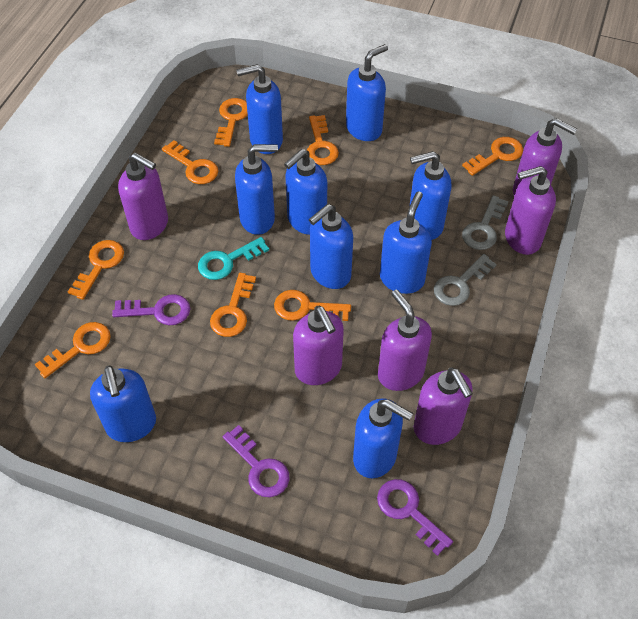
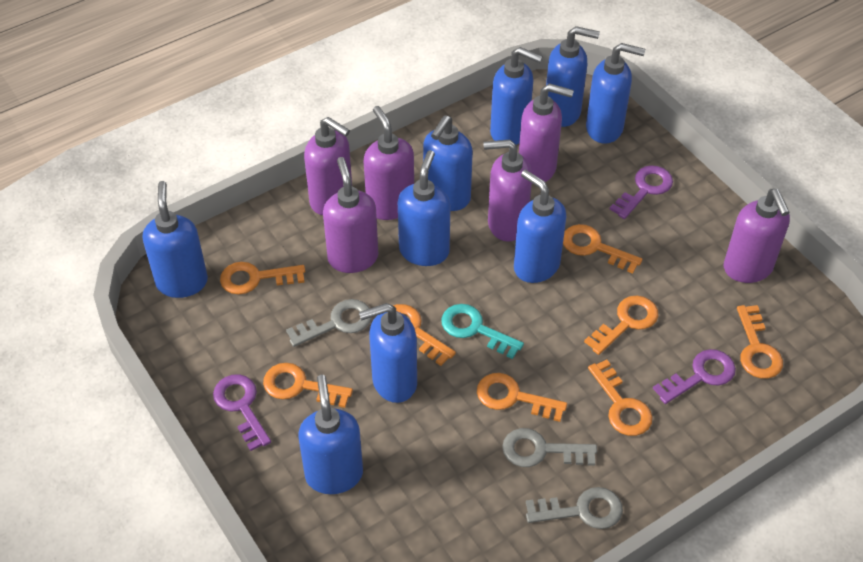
grey key: [434,254,497,306] [462,195,508,250] = 2 -> [286,299,372,347] [502,428,597,467] [526,487,623,529] = 3

